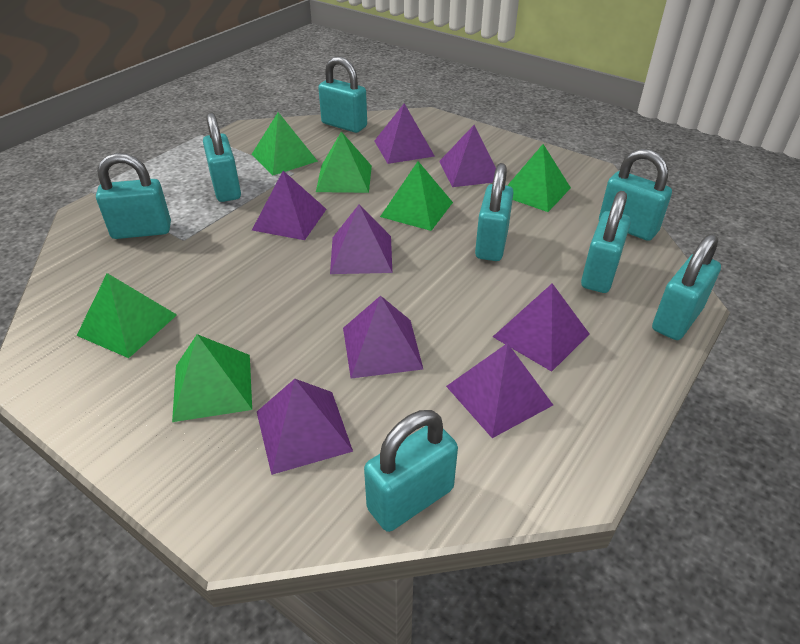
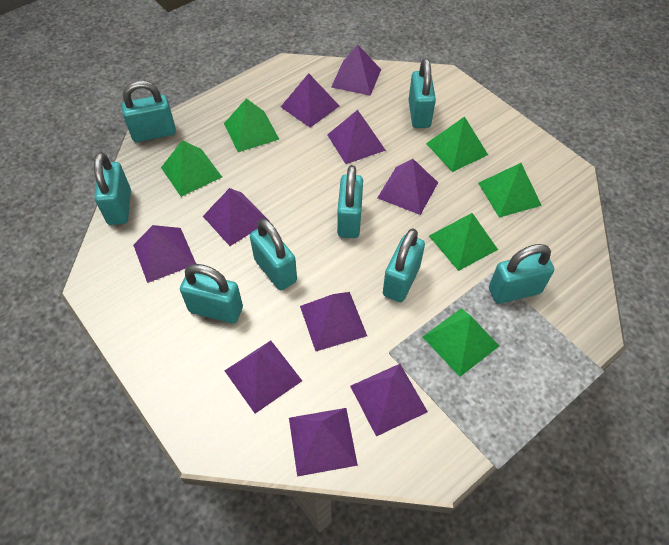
purple pyramid: [252,171,326,240] [257,379,353,475] [330,205,392,274] [343,296,423,378] [374,103,435,164] [439,125,496,187] [446,343,553,438] [493,283,589,372] = 8 -> [133,225,196,283] [203,188,269,246] [225,340,302,414] [281,73,339,128] [289,408,358,477] [300,292,367,351] [327,110,386,164] [331,45,381,96] [350,364,428,436] [377,159,438,215] = 10

